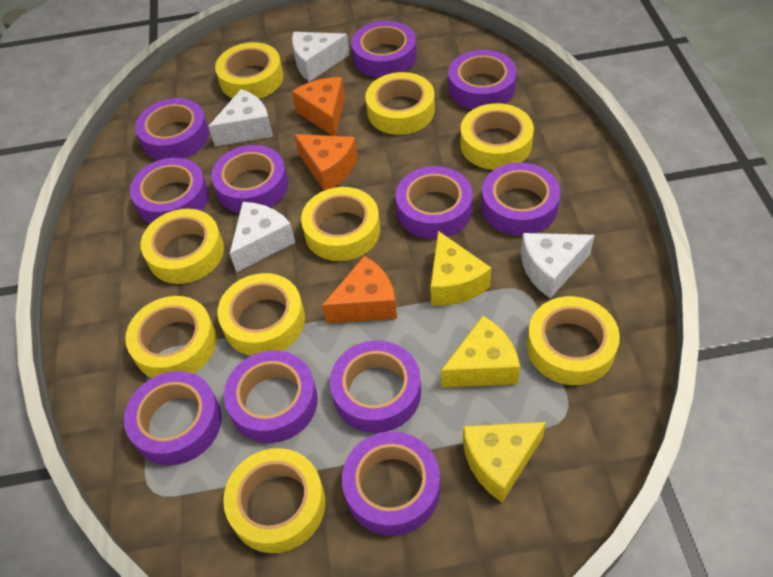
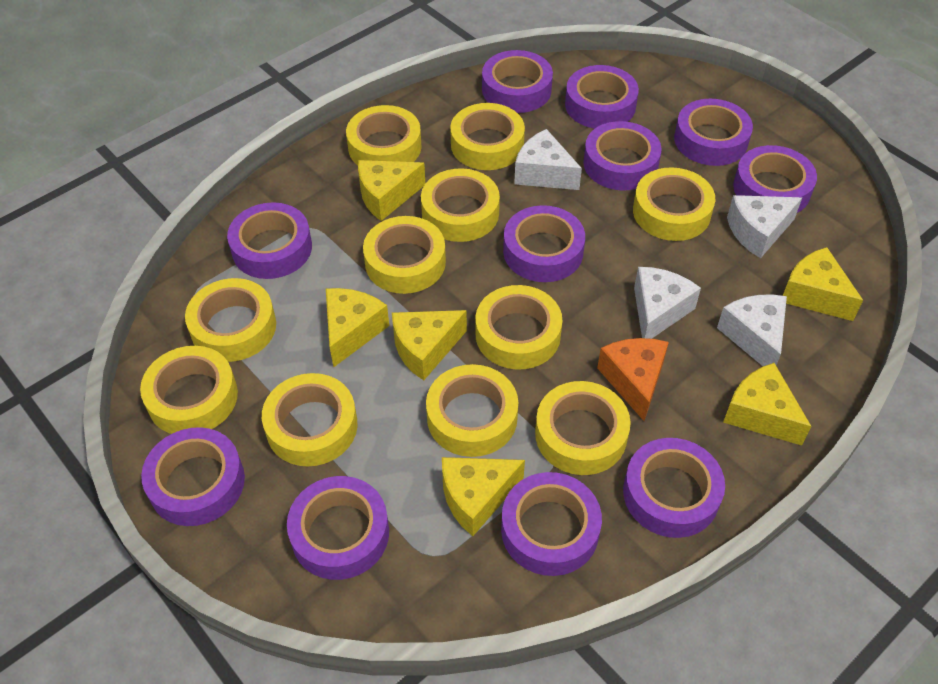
orange cheese: [292,77,345,136] [294,134,358,191] [322,256,397,323] = 3 -> [597,338,669,421] = 1
yellow cheese: [430,231,491,306] [441,316,520,388] [463,422,546,502] = 3 -> [326,288,389,367] [358,160,426,221] [392,310,467,380] [442,457,525,536] [723,363,811,446] [783,247,863,321] = 6
yellow tape: [125,296,217,378] [141,209,224,284] [215,42,283,99] [218,273,305,356] [223,448,325,553] [301,187,380,261] [365,72,435,135] [461,103,534,170] [527,296,620,385] = 9 -> [140,346,238,434] [185,278,276,362] [262,373,358,466] [346,105,422,165] [363,216,446,294] [421,168,500,242] [426,364,518,457] [450,103,525,170] [476,285,562,369] [535,381,631,475] [633,167,715,241] = 11

